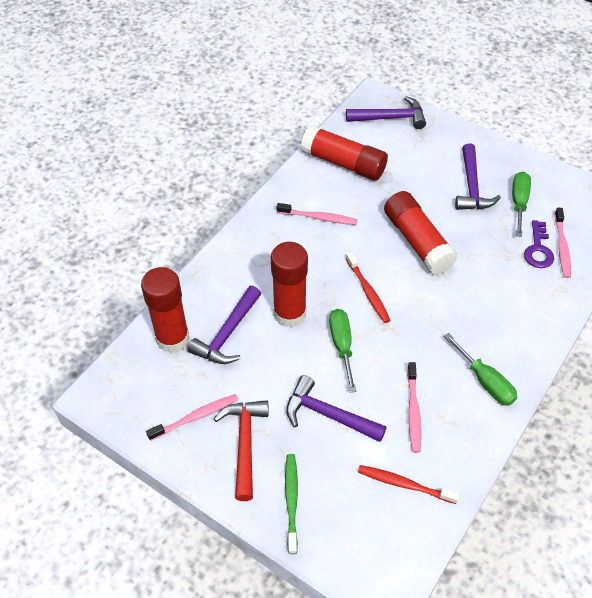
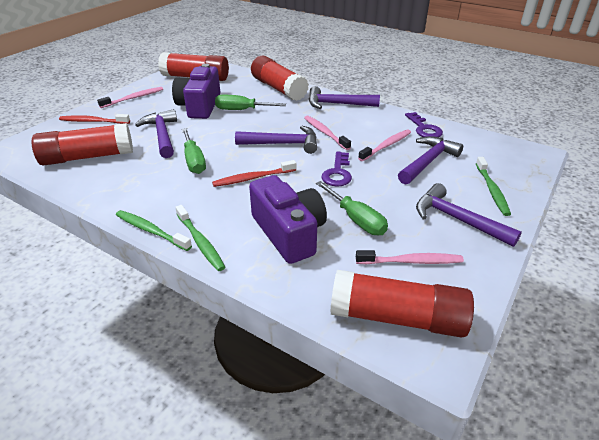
green toothbrush: [285,454,298,554] = 1 -> [116,210,192,251] [175,205,225,271] [476,157,511,216] = 3
purple camera: none = 0 -> [172,64,220,119] [249,175,327,264] = 2
purple hammer: [188,286,261,364] [286,375,387,442] [346,96,426,129] [455,143,501,210] = 4 -> [135,109,177,158] [235,126,317,154] [309,86,380,109] [398,136,463,185] [416,183,522,247] = 5
purple key: [524,220,554,268] = 1 -> [321,151,352,186] [405,112,443,137] = 2
red hammer: [214,400,268,501] = 1 -> none = 0

